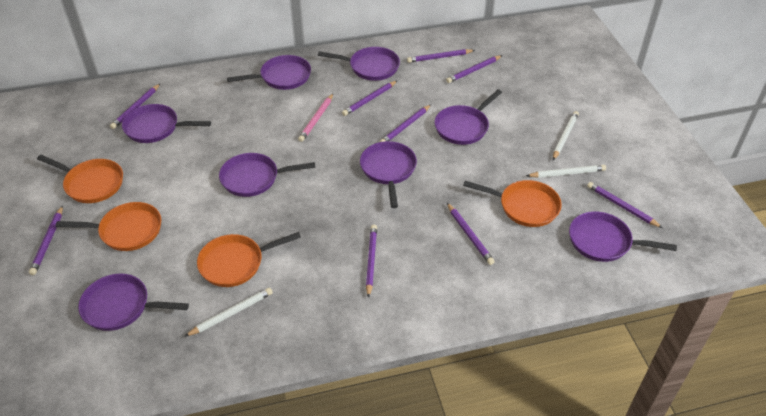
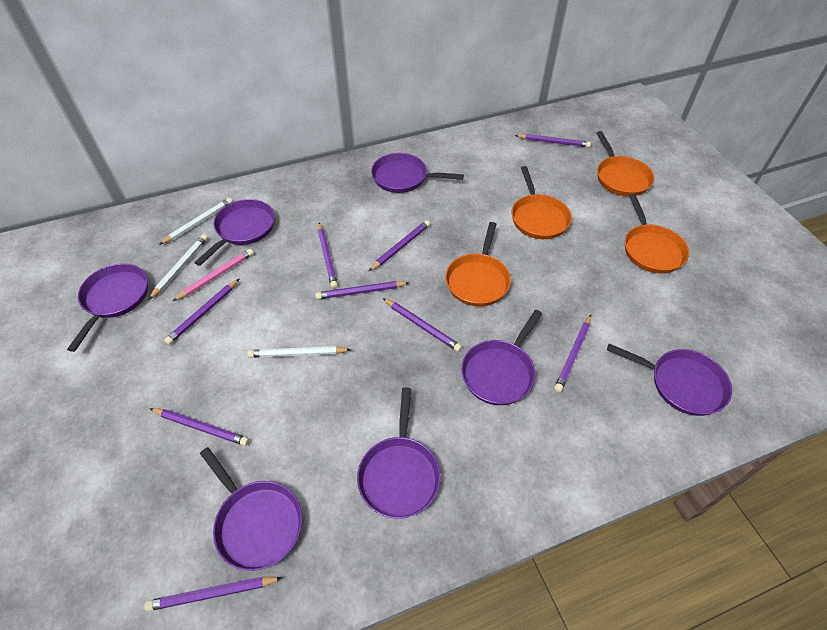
purple pan: [78,274,189,331] [122,104,211,143] [219,153,315,197] [227,55,311,90] [318,47,400,81] [360,141,417,208] [435,89,502,145] [569,211,677,262] = 8 -> [67,263,148,352] [194,199,275,266] [200,447,302,571] [357,387,441,519] [371,153,464,193] [461,310,542,405] [607,344,732,416] = 7

